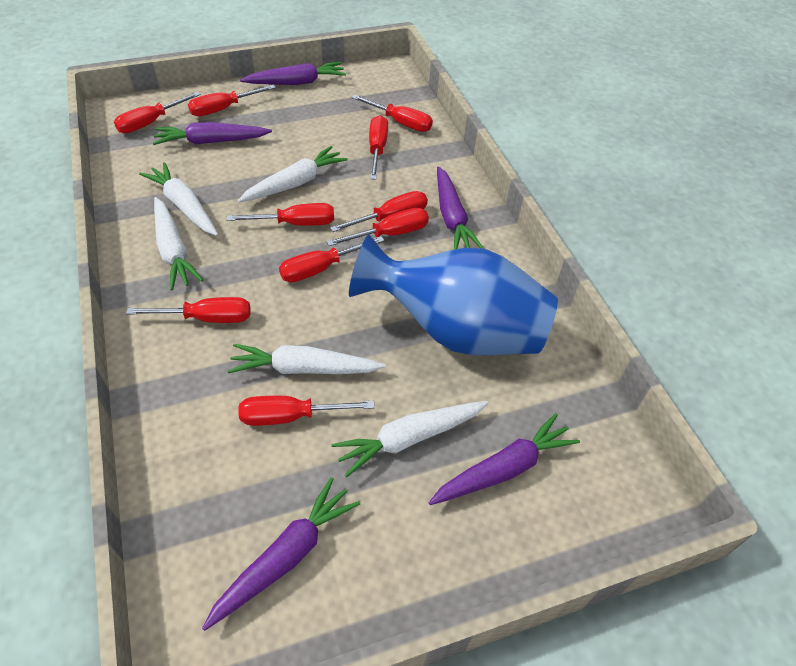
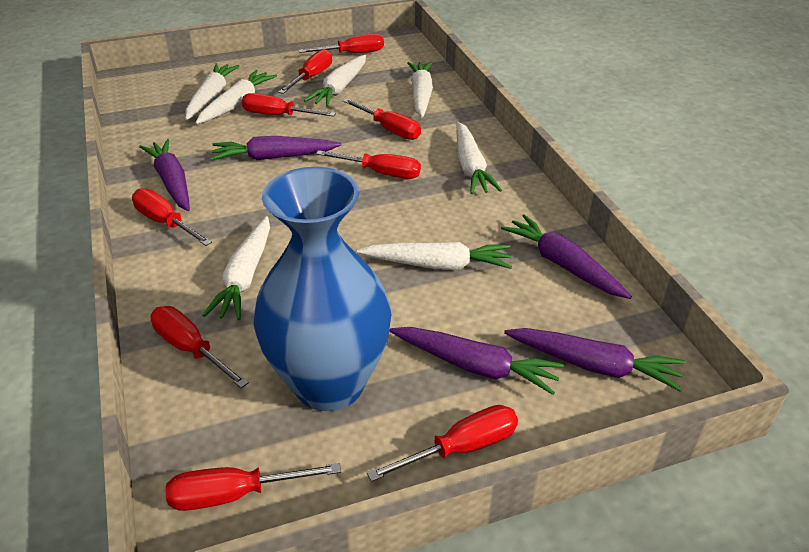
red screwdriver: [114,92,201,133] [126,297,251,323] [188,85,276,116] [227,203,334,226] [238,396,375,426] [279,236,384,282] [326,208,429,246] [330,191,428,232] [352,95,433,132] [369,115,388,180] = 10 -> [132,189,212,246] [150,306,249,388] [165,463,341,511] [241,93,336,117] [278,49,332,94] [299,34,384,53] [316,150,421,179] [343,99,421,140] [367,405,518,482] = 9
white carrot: [139,162,218,236] [154,197,203,291] [227,344,385,374] [238,146,348,202] [331,401,488,477] = 5 -> [185,63,240,120] [195,70,277,124] [202,216,270,320] [304,55,366,106] [357,242,512,270] [407,62,433,118] [456,122,502,194] = 7

